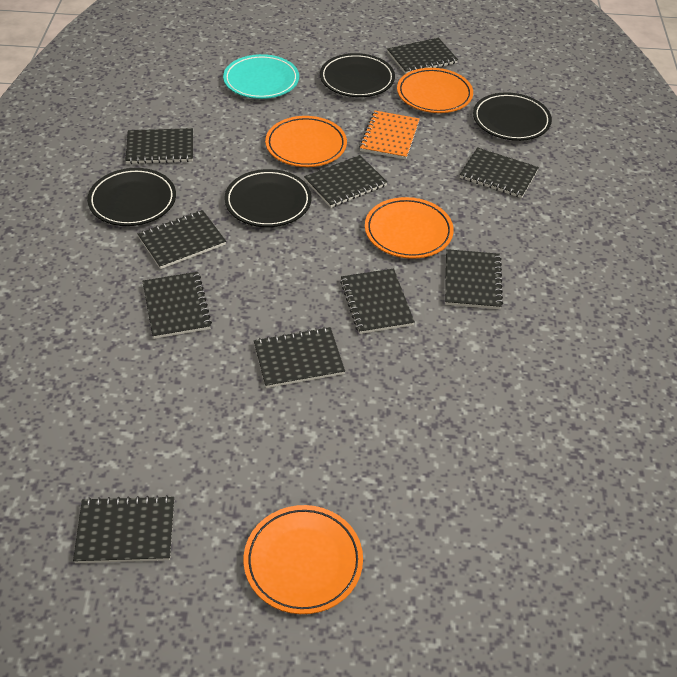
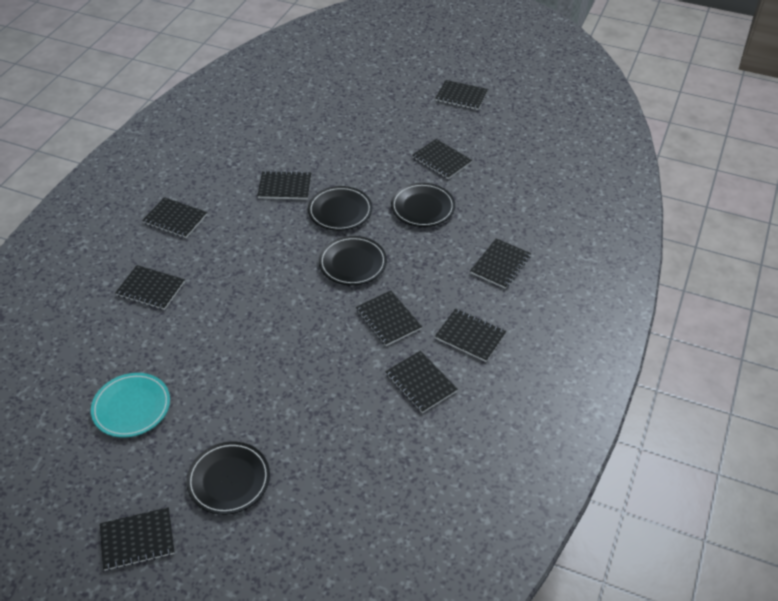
orange notebook: [359,111,420,159] = 1 -> none = 0
orange plate: [244,505,363,614] [265,116,347,167] [365,197,454,259] [397,68,473,113] = 4 -> none = 0

